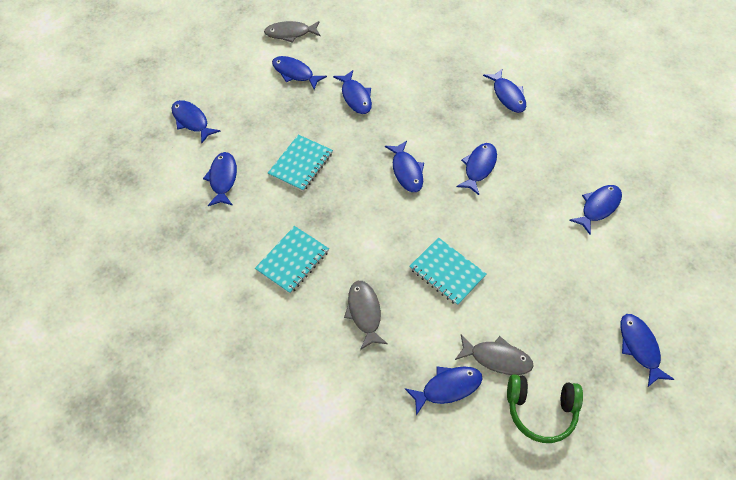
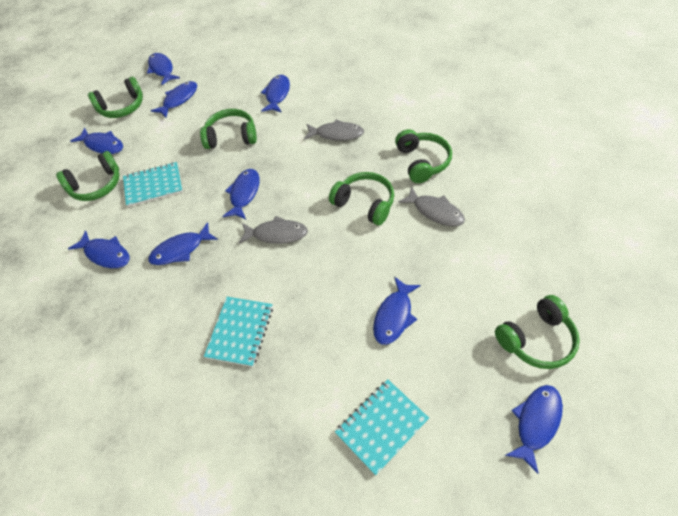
blue fish: [171,100,221,143] [203,152,237,206] [272,56,327,90] [333,70,372,114] [385,141,424,192] [405,366,483,415] [456,143,497,195] [483,69,526,113] [569,185,622,235] [620,314,675,387] = 10 -> [68,230,130,268] [70,128,123,154] [147,53,180,85] [148,222,218,265] [151,81,197,118] [222,169,260,220] [261,75,290,113] [373,277,421,345] [505,385,563,474] = 9
green headphones: [507,374,583,443] = 1 -> [56,151,119,201] [88,77,143,118] [200,109,257,149] [329,172,394,226] [395,129,452,183] [495,295,580,369] = 6

